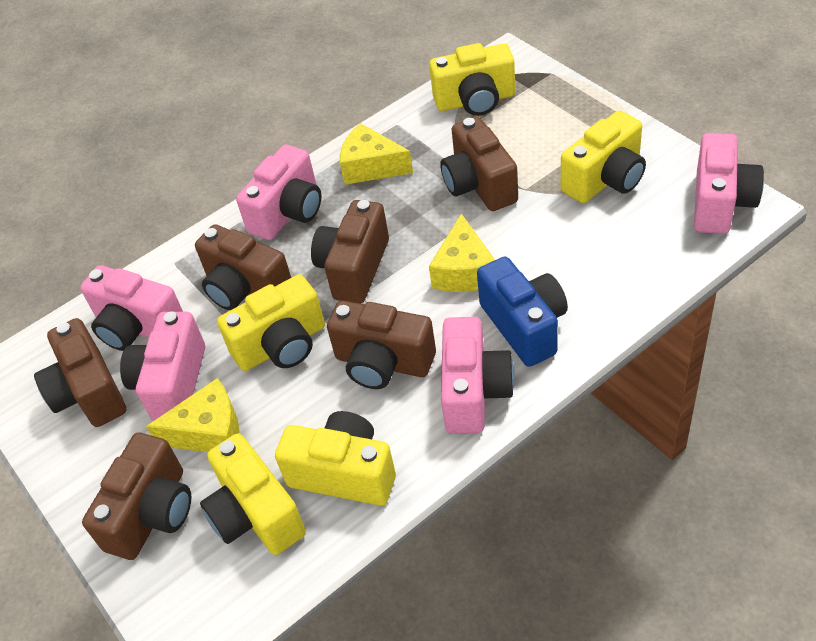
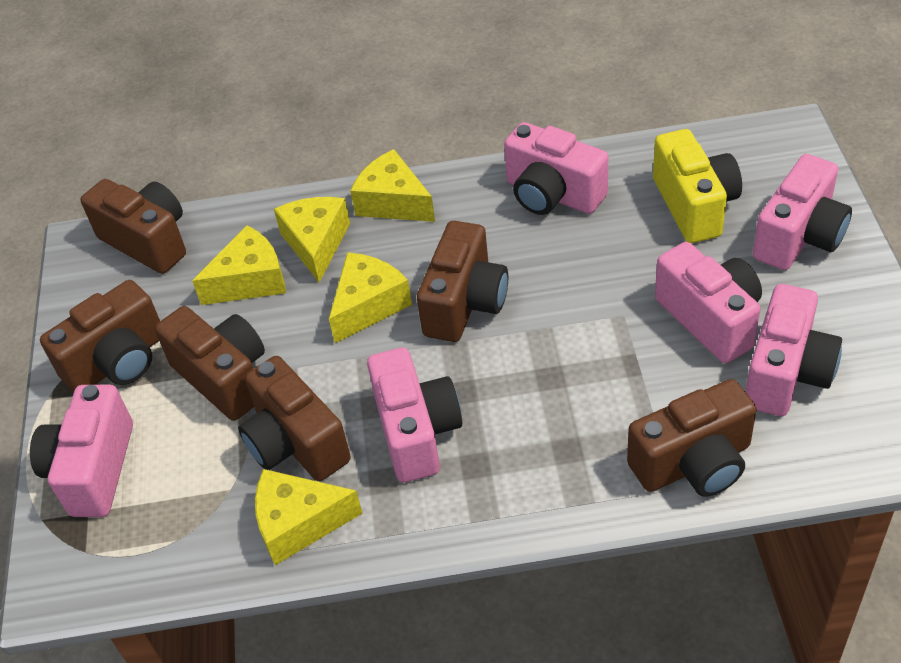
blue camera: [477,257,568,367] = 1 -> none = 0
pink camera: [80,265,183,351] [120,311,205,421] [236,144,321,240] [441,317,515,434] [694,133,764,234] = 5 -> [30,384,133,517] [367,347,462,482] [504,122,608,215] [655,242,762,363] [746,284,842,416] [753,154,852,270] = 6
yellow camera: [200,433,306,555] [217,274,325,371] [275,411,396,506] [429,43,515,116] [561,111,646,203] = 5 -> [653,129,742,243] = 1
yellow cheese: [146,378,239,452] [340,123,413,185] [429,213,495,292] = 3 -> [192,225,286,305] [255,469,362,565] [274,197,350,283] [329,252,412,343] [350,149,435,222] = 5

